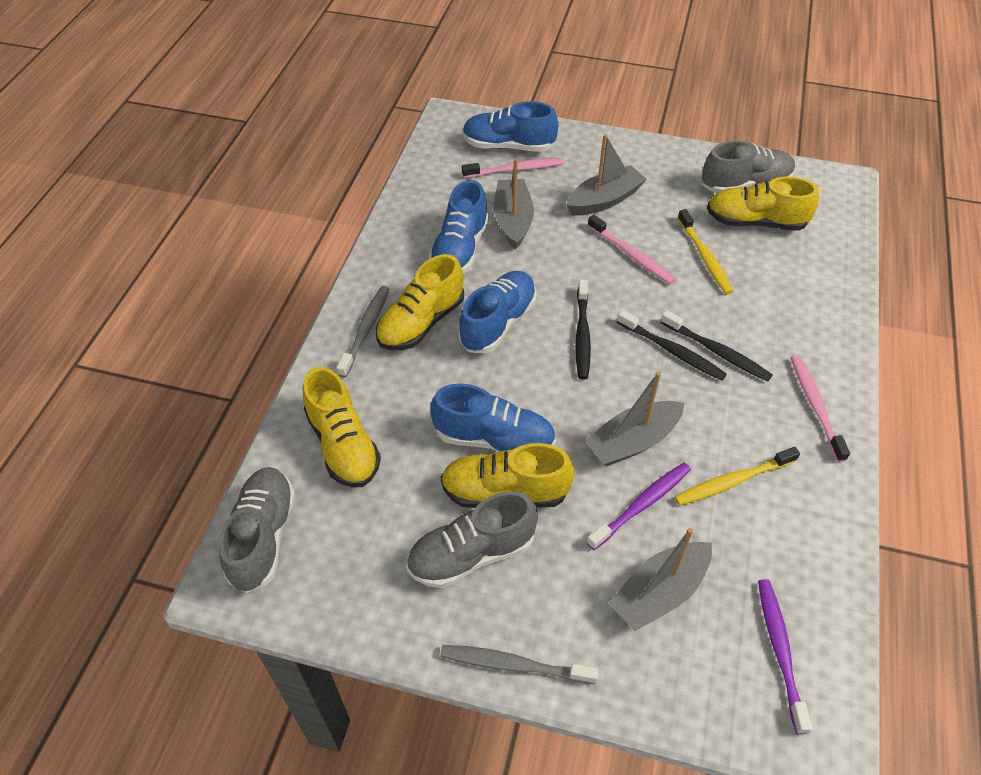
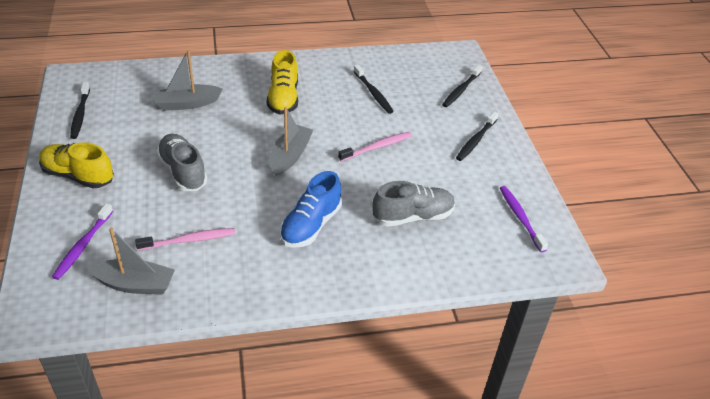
black toothbrush: [575,280,591,380] [617,310,727,381] [661,310,772,382] = 3 -> [70,82,90,139] [354,65,394,114] [442,64,483,107] [456,111,499,161] = 4
blue shoe: [429,180,489,274] [431,384,556,452] [458,271,537,353] [463,101,558,152] = 4 -> [280,171,342,248] = 1
grey boat: [494,158,534,249] [566,134,647,215] [584,372,684,466] [608,528,712,631] = 4 -> [86,227,175,295] [154,50,223,111] [269,107,313,176] = 3
grey shoe: [219,467,295,593] [406,491,538,588] [702,141,795,193] = 3 -> [156,134,207,191] [372,181,455,227] = 2
grey toothbrush: [336,286,390,378] [440,645,598,684] = 2 -> none = 0
pink toothbrush: [462,158,564,178] [588,215,676,285] [790,355,850,462] = 3 -> [135,228,235,251] [338,132,412,161] = 2
yellow shoe: [303,367,381,488] [376,254,464,350] [441,443,575,508] [707,176,819,231] = 4 -> [39,142,114,188] [267,50,298,115] = 2
yellow toothbrush: [674,447,800,505] [677,209,734,294] = 2 -> none = 0

